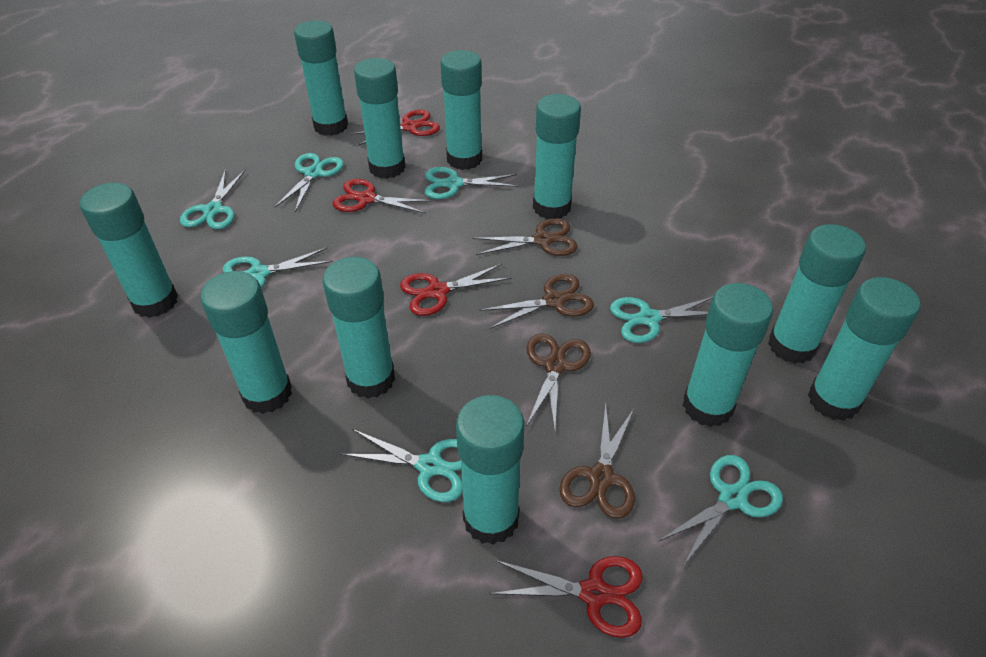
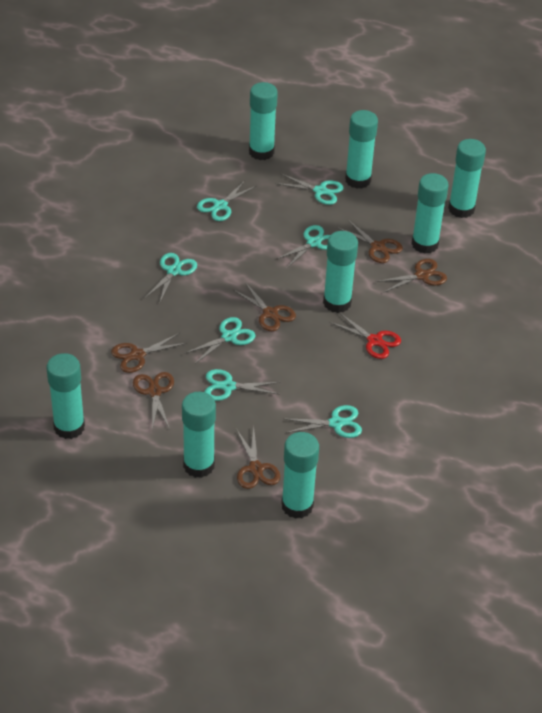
brown scissors: [472,218,578,256] [480,274,594,329] [526,333,591,430] [560,403,635,519] = 4 -> [111,333,187,373] [133,372,174,430] [232,282,296,331] [236,426,280,489] [337,220,403,263] [376,259,447,293] = 6
red scissors: [333,179,432,214] [351,109,440,146] [400,264,511,316] [489,556,643,638] = 4 -> [329,312,401,359] = 1
turquoise glue stick: [80,183,178,318] [201,271,292,414] [294,20,348,136] [323,257,395,398] [354,58,405,179] [441,50,482,170] [456,395,524,545] [533,94,581,219] [683,283,773,427] [768,224,866,364] [808,277,920,421] = 11 -> [47,353,85,439] [182,392,216,478] [249,82,278,160] [281,432,319,519] [323,231,358,313] [345,110,378,189] [411,173,449,254] [448,139,486,218] = 8

